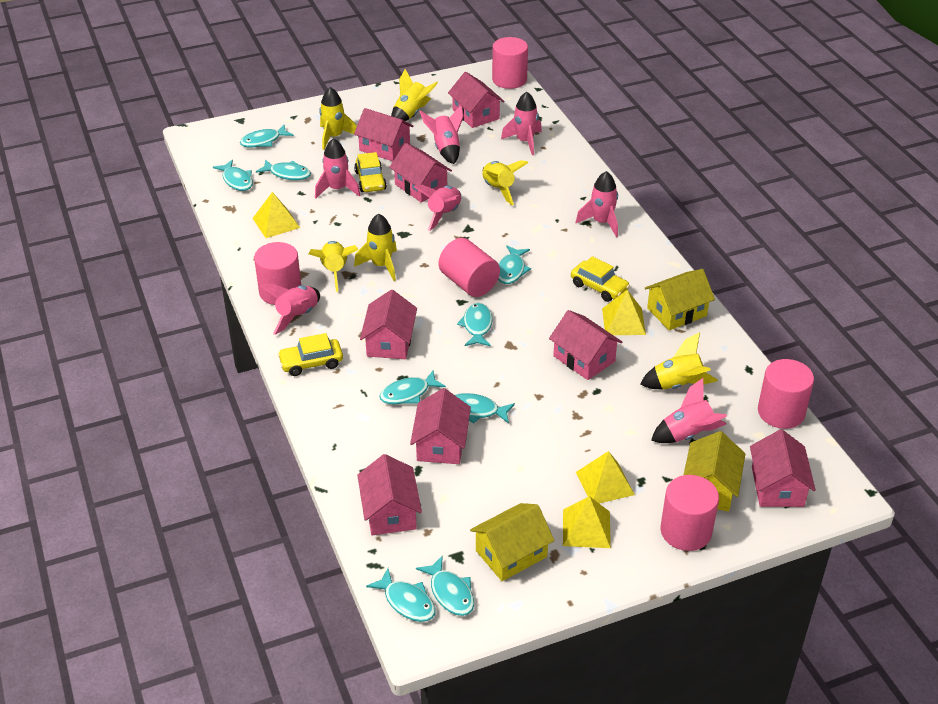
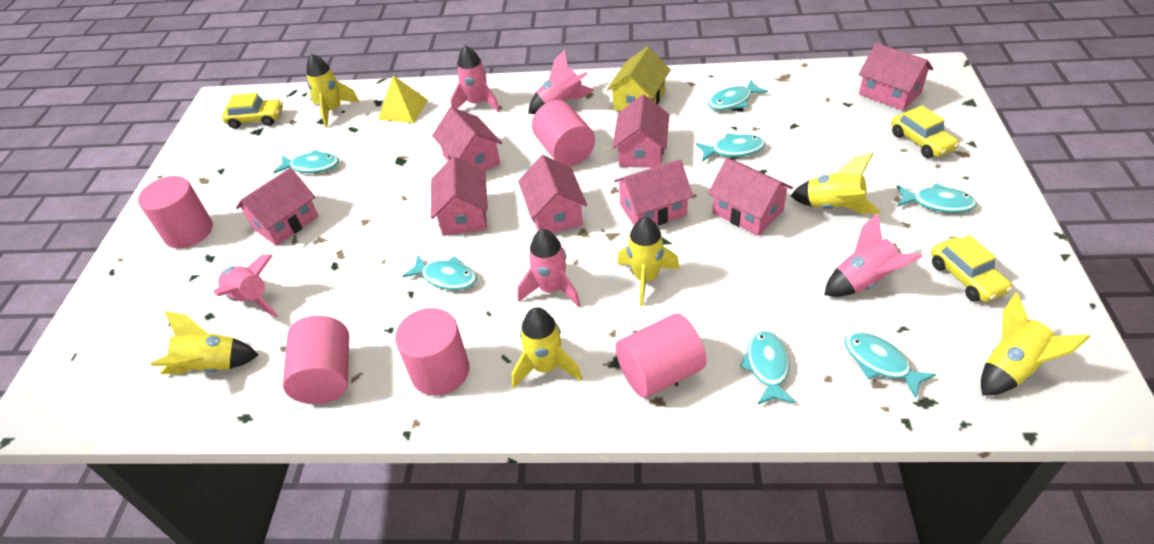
pink rocket: [260,283,320,335] [315,138,361,198] [414,185,461,231] [420,105,464,164] [501,92,542,155] [576,171,618,237] [651,378,727,443] = 7 -> [214,254,279,317] [450,45,500,112] [517,229,580,307] [528,49,594,114] [824,213,923,297] = 5
turquoise fish: [213,160,253,191] [240,124,294,147] [256,159,311,180] [366,568,436,622] [379,371,446,404] [416,555,474,616] [455,393,515,424] [457,303,493,346] [498,245,531,284] = 9 -> [273,150,339,173] [402,255,477,290] [696,133,765,162] [708,80,768,110] [740,330,796,405] [845,332,936,398] [897,183,977,213] = 7
yellow house: [470,503,554,581] [645,269,715,331] [684,431,745,512] = 3 -> [607,47,671,111] = 1
yellow pyramid: [252,192,300,238] [563,496,611,548] [576,451,635,503] [602,290,646,335] = 4 -> [378,75,428,123] = 1

